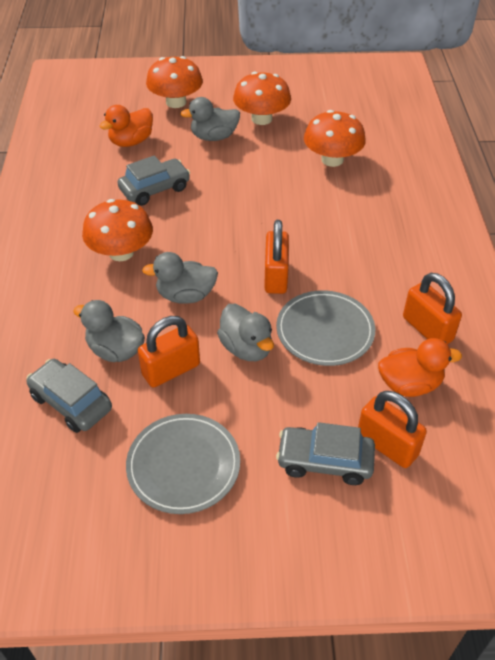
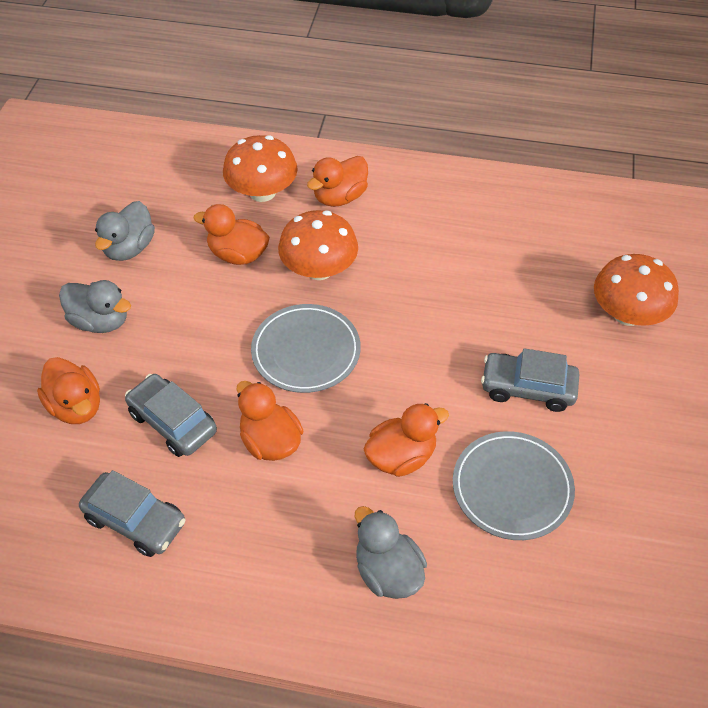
grey duck: [73,300,145,362] [142,252,218,304] [181,97,240,141] [217,304,274,361] = 4 -> [59,280,131,333] [95,201,155,261] [355,506,427,599] = 3
orange duck: [100,105,153,147] [378,338,462,397] = 2 -> [37,357,100,424] [193,204,270,265] [236,381,303,461] [307,156,368,207] [364,403,449,477] = 5
orange mushroom: [82,199,153,261] [146,56,203,108] [233,72,291,125] [304,110,366,167] = 4 -> [223,135,298,202] [278,210,358,280] [594,254,679,326] = 3
orange padlock: [138,316,200,388] [264,220,289,294] [358,391,427,468] [403,273,462,344] = 4 -> none = 0

